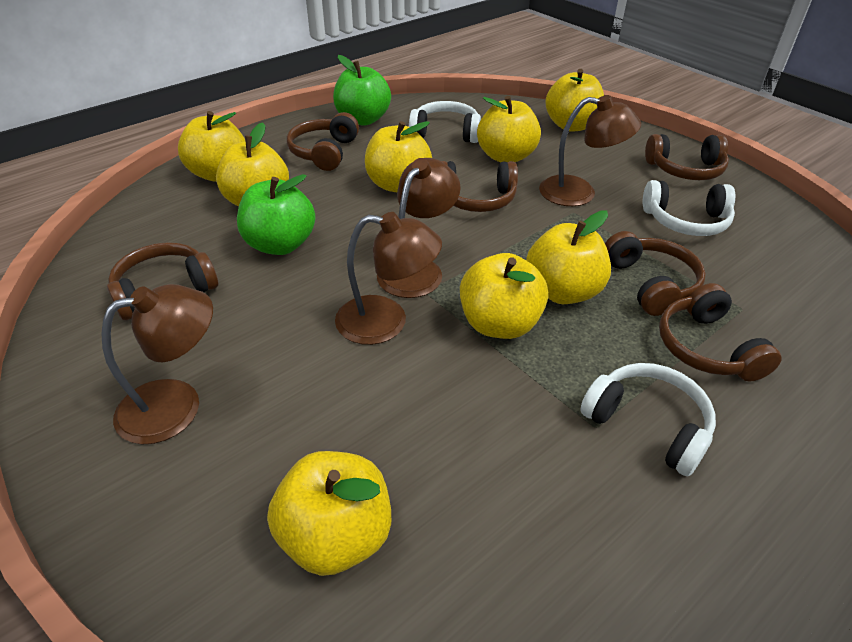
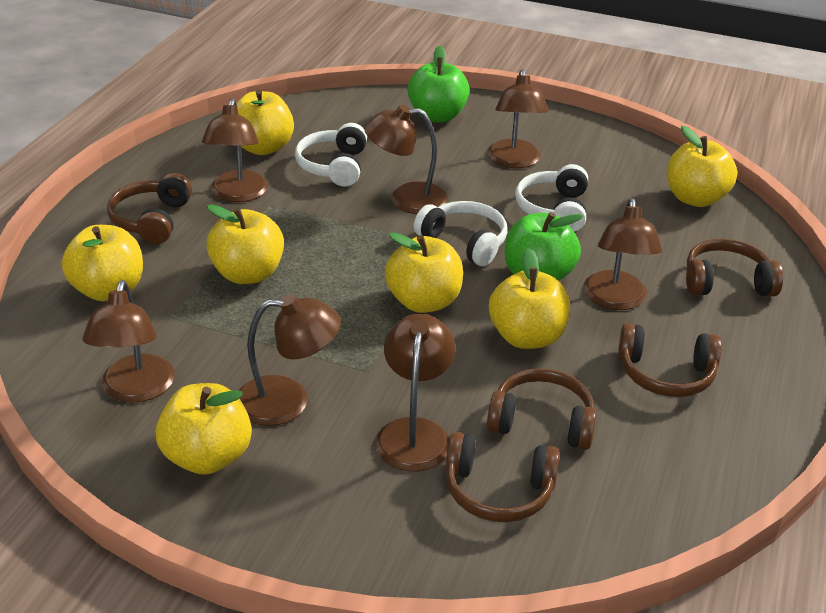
brown headphones: [107,242,218,320] [287,112,359,171] [442,161,518,212] [605,231,706,316] [645,134,729,180] [659,283,782,382] = 6 -> [107,173,192,244] [446,432,560,522] [487,368,597,450] [618,323,722,397] [686,238,783,296] = 5
brown lamp: [101,284,213,444] [335,212,442,345] [377,158,461,298] [539,95,641,206] = 4 -> [82,280,174,403] [202,99,268,202] [239,294,341,426] [364,105,448,214] [376,314,456,472] [487,69,548,168] [583,198,662,310] = 7
yellow apple: [178,111,245,182] [216,122,289,207] [267,451,391,576] [365,121,432,192] [460,253,548,339] [477,96,541,162] [526,211,611,304] [545,69,604,132] = 8 -> [62,225,143,301] [156,383,252,475] [206,204,284,284] [236,90,294,155] [385,233,463,313] [489,248,570,349] [667,126,737,207] = 7

